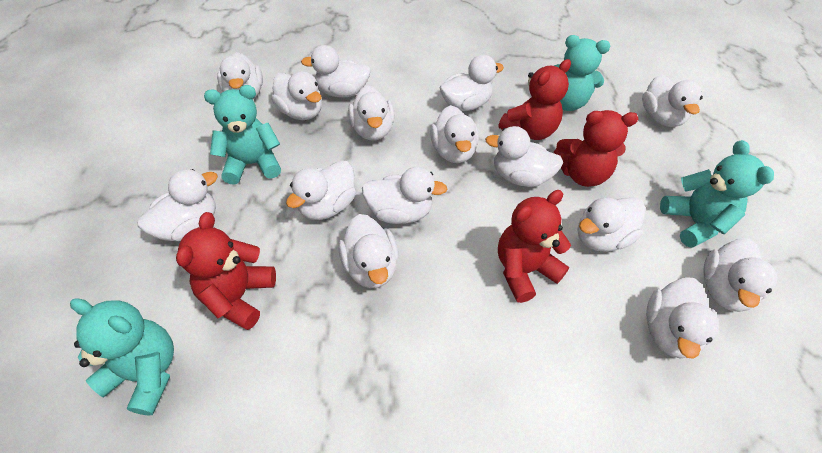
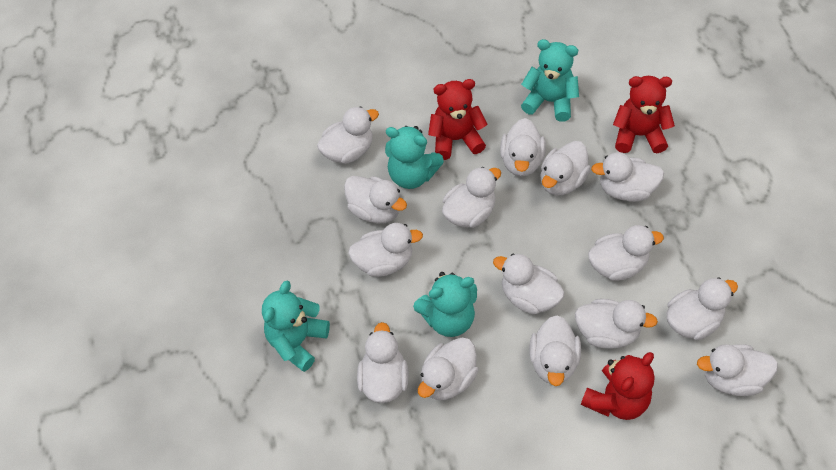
red teddy bear: [176,212,276,330] [498,59,571,140] [498,190,571,303] [554,110,638,187] = 4 -> [428,79,488,160] [581,352,655,420] [613,76,675,153] = 3

